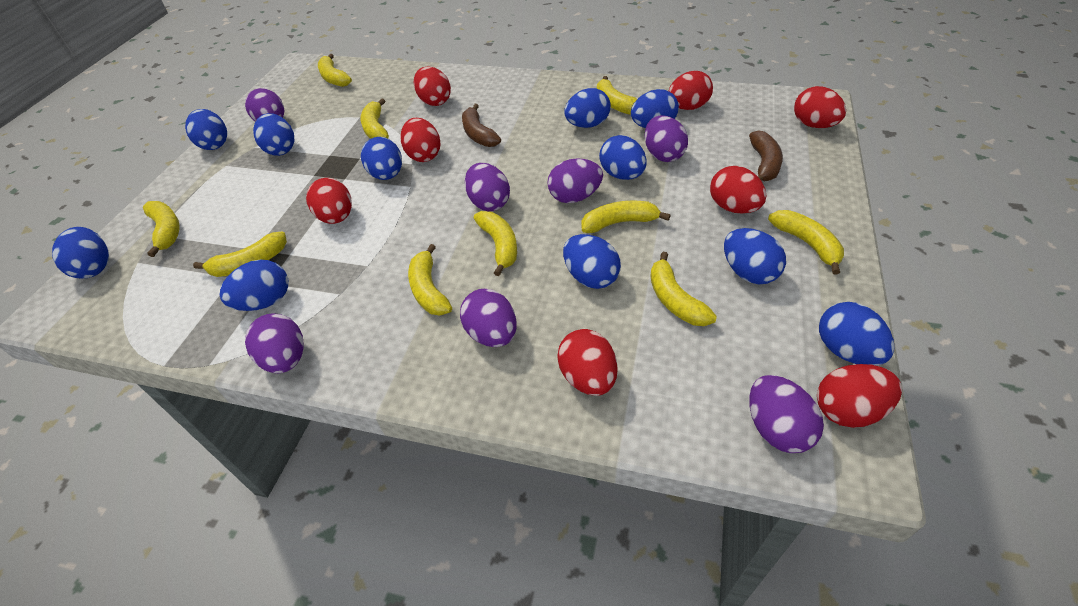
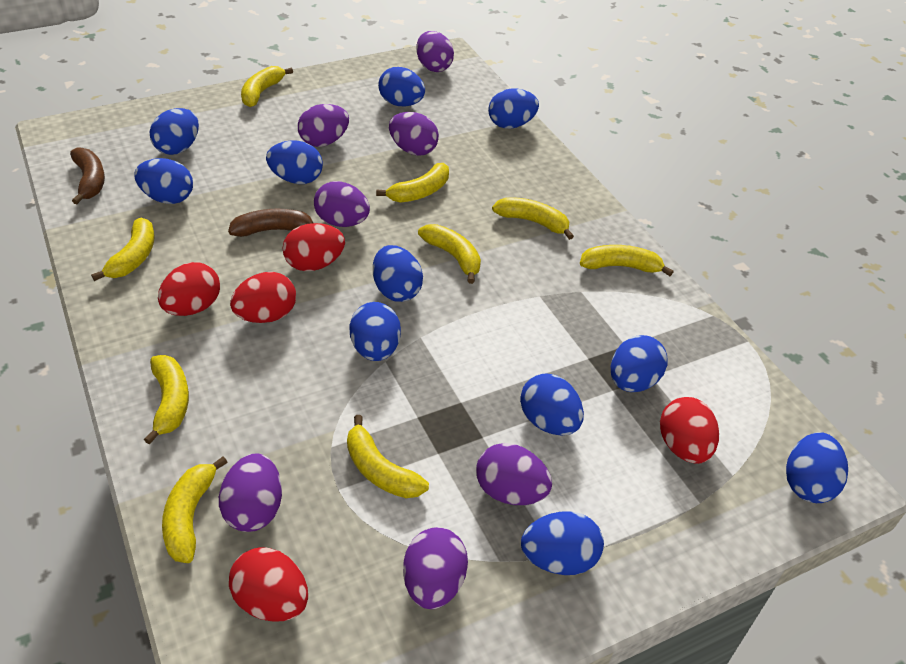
red egg: [306,178,352,224] [400,118,440,162] [414,66,451,106] [557,329,617,396] [669,71,713,110] [710,166,766,213] [794,86,846,128] [817,364,902,428] = 8 -> [158,262,220,316] [229,548,308,622] [230,272,296,323] [283,223,345,271] [660,397,719,464] = 5
yellow banana: [143,201,180,257] [193,232,287,277] [318,54,352,87] [360,98,389,139] [408,244,452,316] [474,211,517,276] [582,201,671,233] [597,76,637,115] [650,252,717,326] [768,210,844,275] = 10 -> [91,218,155,281] [144,355,189,444] [162,457,228,563] [241,66,293,107] [347,415,429,498] [376,163,449,203] [418,224,481,284] [492,197,574,240] [580,245,673,276] = 9

